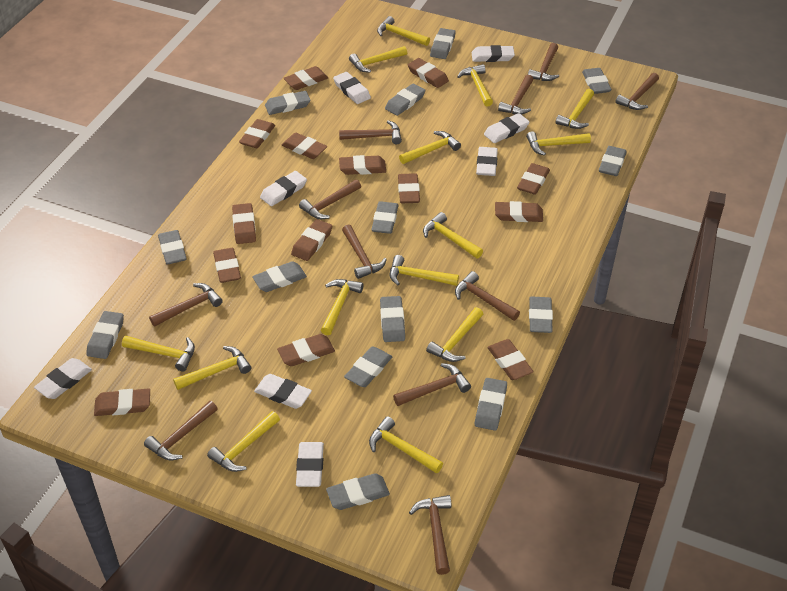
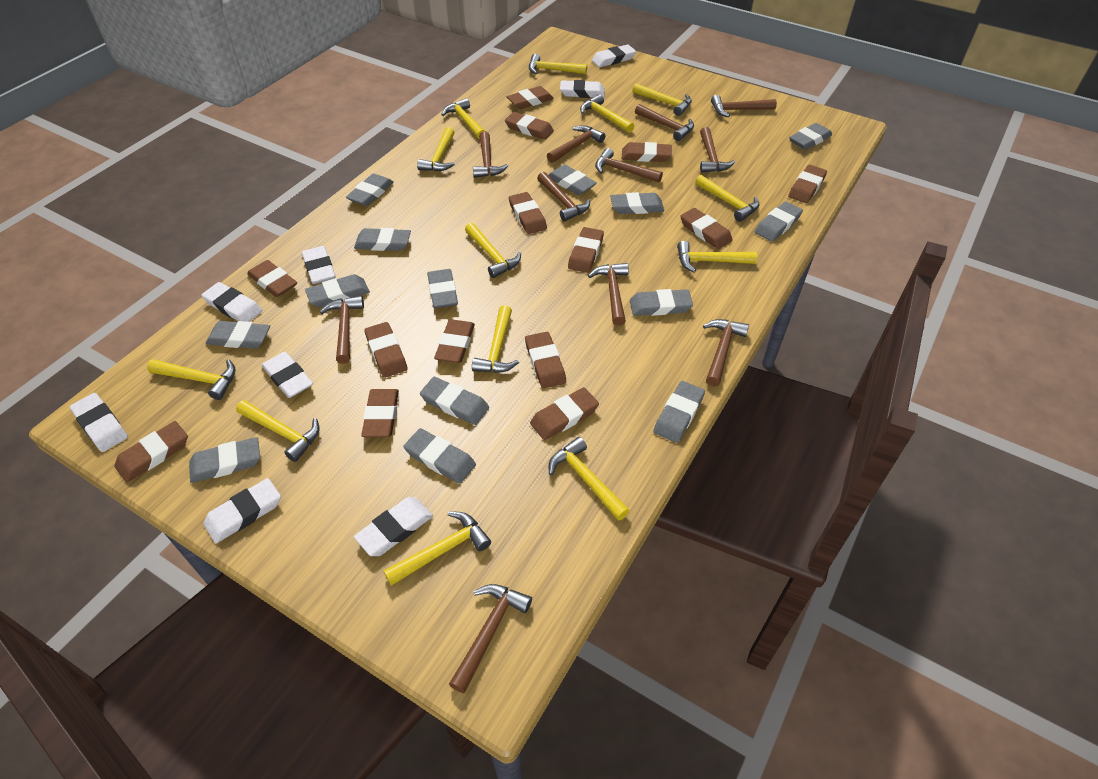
yellow hammer: [122,336,195,372] [173,346,251,390] [207,411,280,472] [321,279,364,335] [349,46,407,73] [369,416,443,474] [377,16,430,46] [390,255,459,286] [399,131,461,164] [423,212,483,258] [426,307,483,362] [457,64,493,106] [526,131,591,156] [555,89,594,129] = 14 -> [147,359,236,400] [236,400,320,462] [383,512,491,586] [417,127,455,171] [441,98,485,139] [465,223,521,278] [472,305,519,373] [529,54,587,74] [549,437,630,521] [580,94,634,133] [632,83,692,116] [677,241,757,273] [695,175,759,222] = 13

